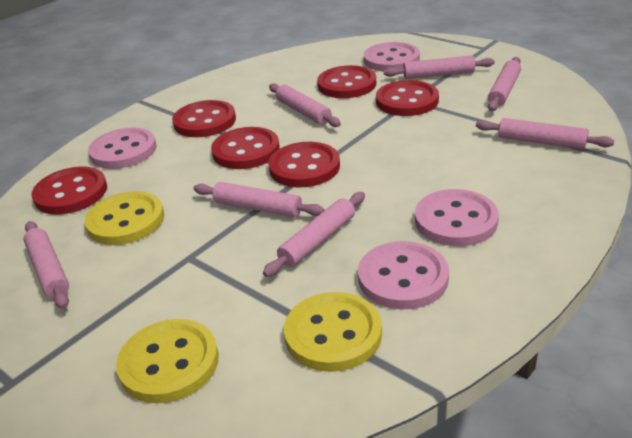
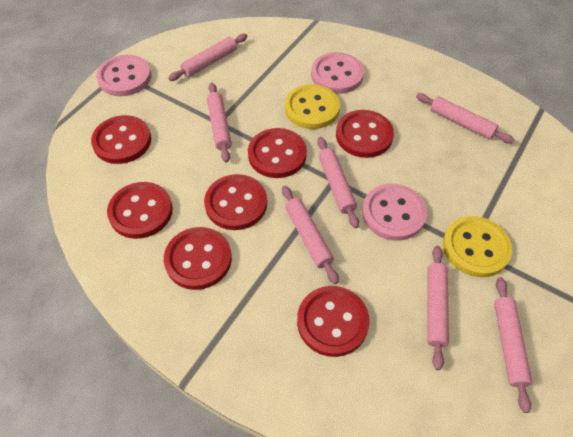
pink button: [88,128,156,169] [358,241,449,309] [364,42,420,72] [415,189,499,246] = 4 -> [96,55,151,96] [311,52,364,94] [362,184,427,241] = 3
red button: [32,167,107,215] [172,100,236,137] [211,127,280,169] [268,142,340,187] [317,65,376,98] [376,80,439,116] = 6 -> [91,115,151,164] [107,182,173,239] [164,227,232,290] [204,174,267,230] [248,128,307,178] [297,286,369,357] [336,110,394,158] = 7
yellow button: [85,191,164,245] [116,319,219,404] [284,292,382,372] = 3 -> [285,84,340,129] [443,216,512,277] = 2

